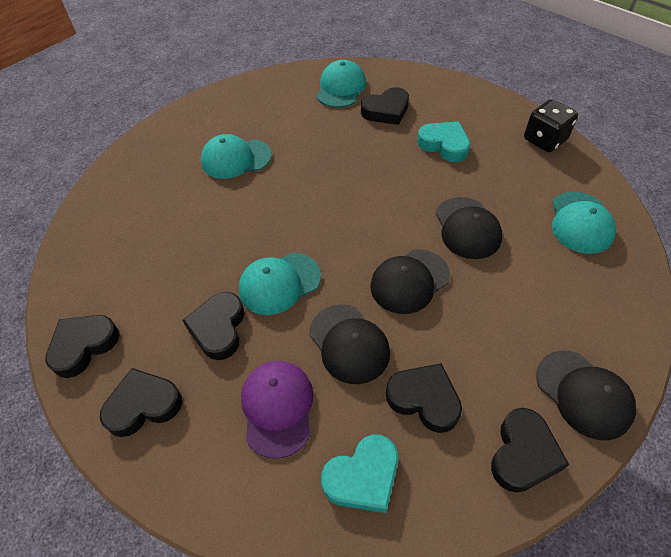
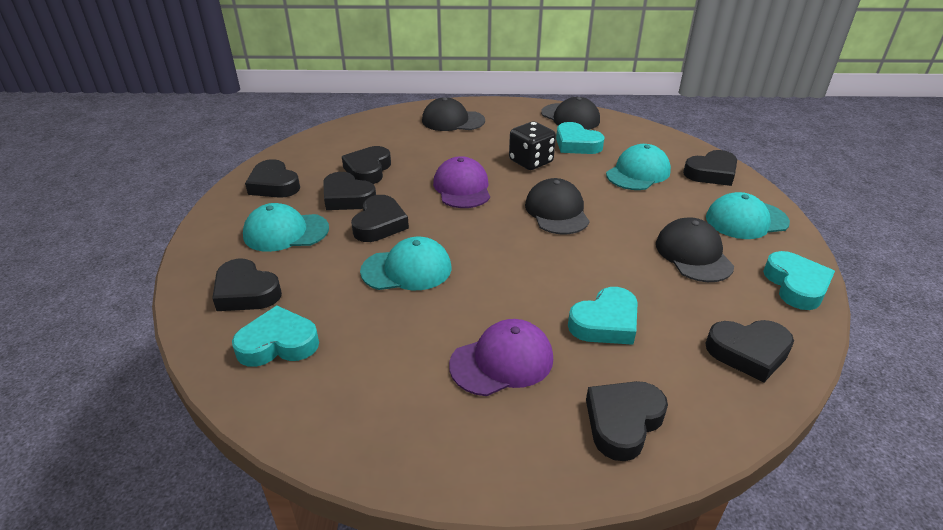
black heart: [45,315,119,378] [100,368,182,437] [182,292,244,360] [361,87,409,125] [386,363,462,433] [491,408,569,493] = 6 -> [212,259,282,311] [245,159,300,198] [323,172,376,210] [342,146,391,184] [351,195,409,242] [586,381,668,461] [683,150,737,186] [705,320,794,382] = 8
purple cap: [241,361,313,459] = 1 -> [433,156,490,208] [449,319,553,396] = 2
turquoise heart: [321,434,398,513] [417,121,470,162] = 2 -> [232,306,319,367] [556,122,605,154] [568,287,638,345] [763,251,835,310] = 4

